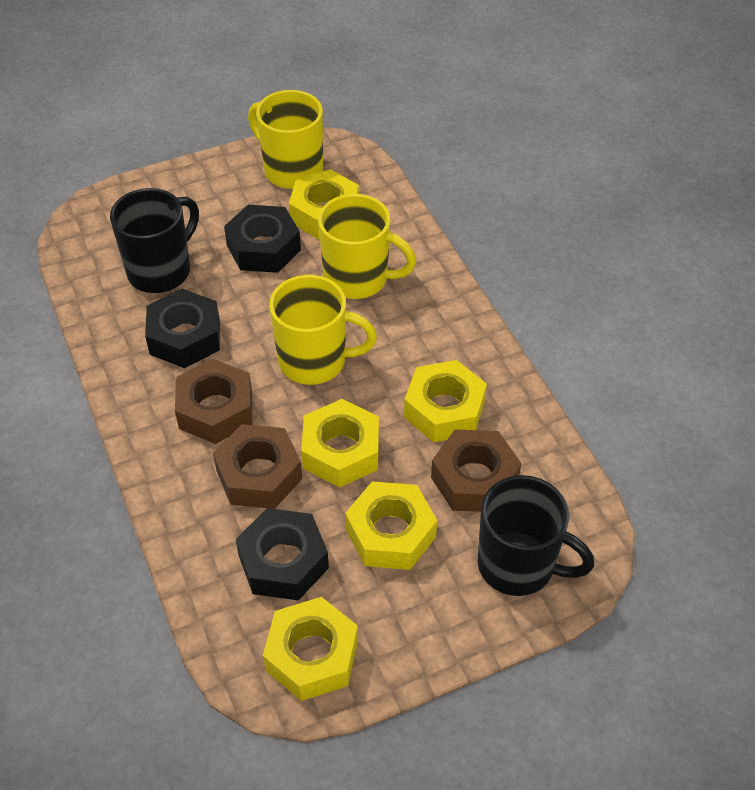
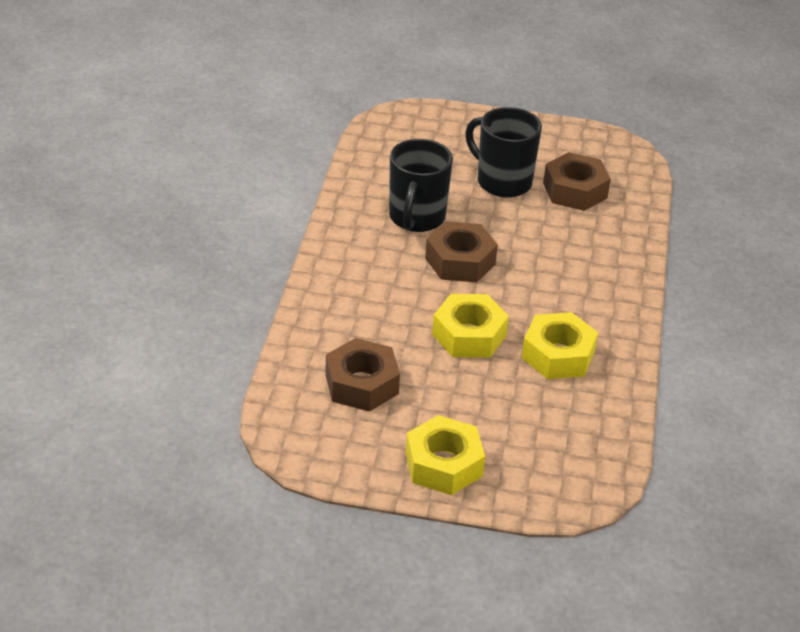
black nut: [145,289,220,368] [224,205,301,273] [236,508,329,600] = 3 -> none = 0
yellow mug: [248,90,323,189] [269,275,377,385] [318,194,416,299] = 3 -> none = 0
yellow nut: [263,597,358,701] [289,169,359,239] [301,399,379,488] [345,481,437,570] [404,360,487,442] = 5 -> [406,415,485,495] [432,294,509,358] [522,312,598,379] = 3

